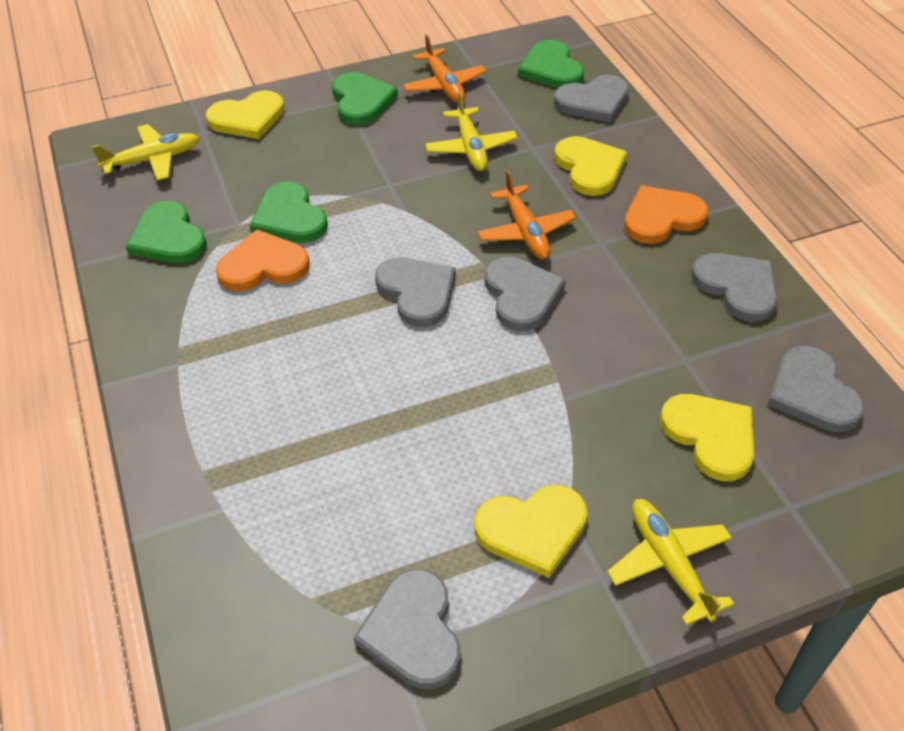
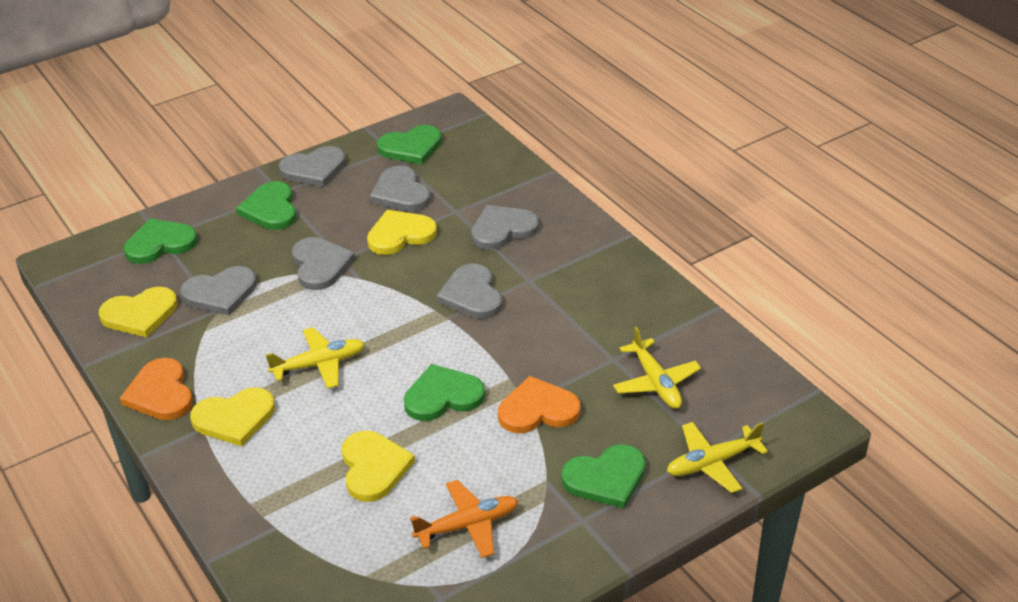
green heart: [126,201,207,263] [250,182,328,243] [332,72,398,125] [518,40,584,88] = 4 -> [124,218,197,264] [236,181,296,230] [377,125,442,164] [404,364,485,421] [561,444,646,509] = 5
orange plane: [403,34,487,103] [477,170,576,259] = 2 -> [410,480,518,558] = 1

